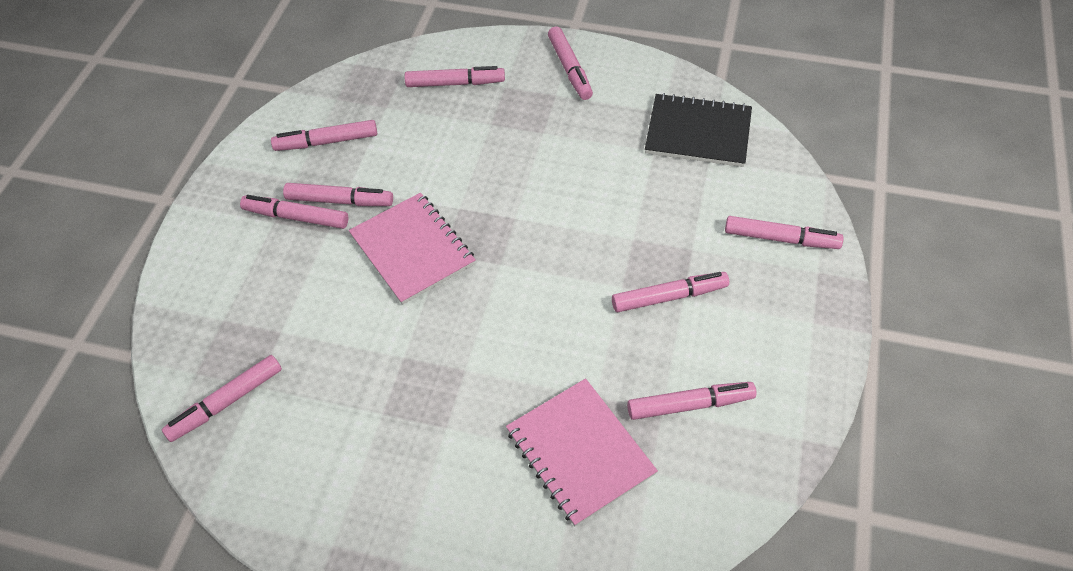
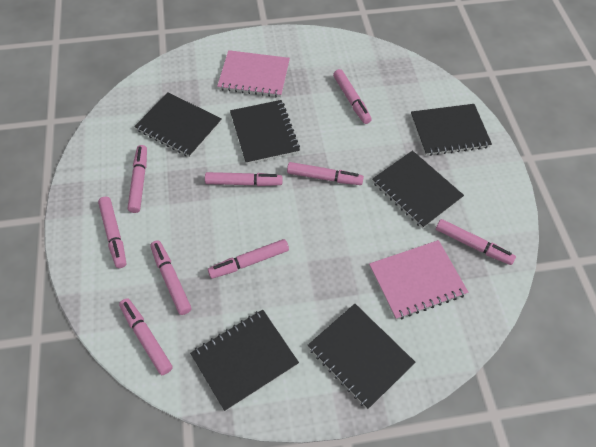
black notebook: [645,93,752,167] = 1 -> [134,92,222,157] [190,310,299,411] [230,100,300,165] [308,304,416,409] [372,150,464,229] [411,104,492,156] = 6

